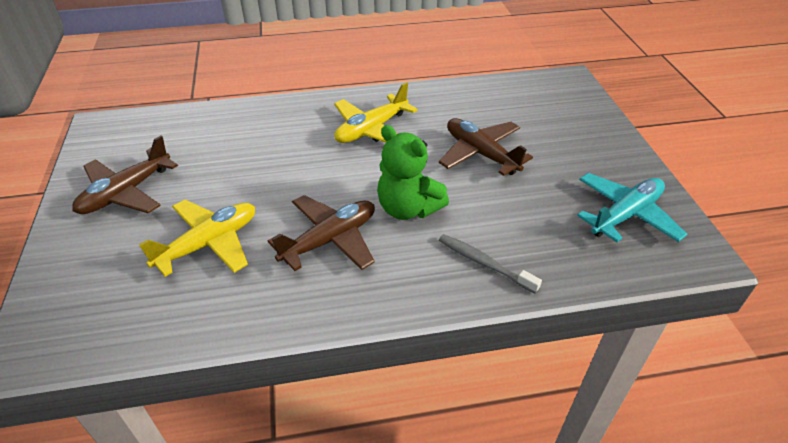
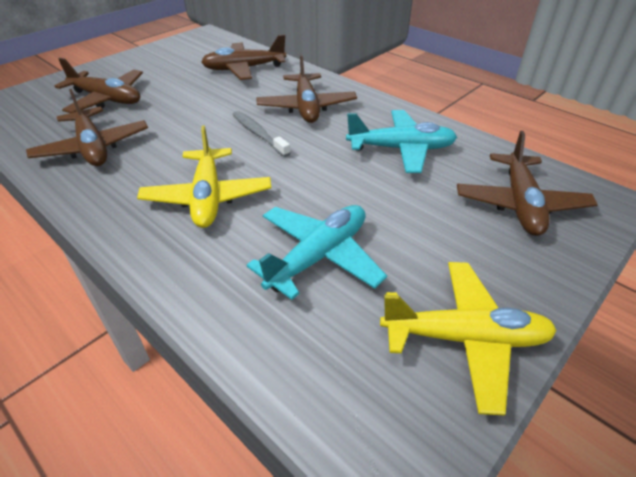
brown plane: [72,136,178,214] [268,195,375,271] [439,118,533,176] = 3 -> [26,89,148,166] [55,58,143,113] [201,34,286,80] [256,54,357,123] [457,131,598,236] = 5
green teddy bear: [377,125,449,220] = 1 -> none = 0
turquoise plane: [577,173,687,242] = 1 -> [247,205,387,300] [346,110,457,173] = 2

